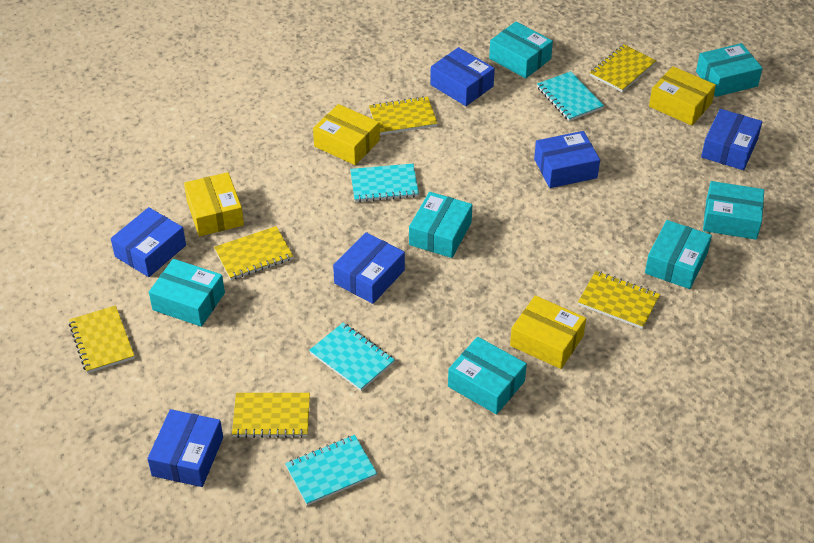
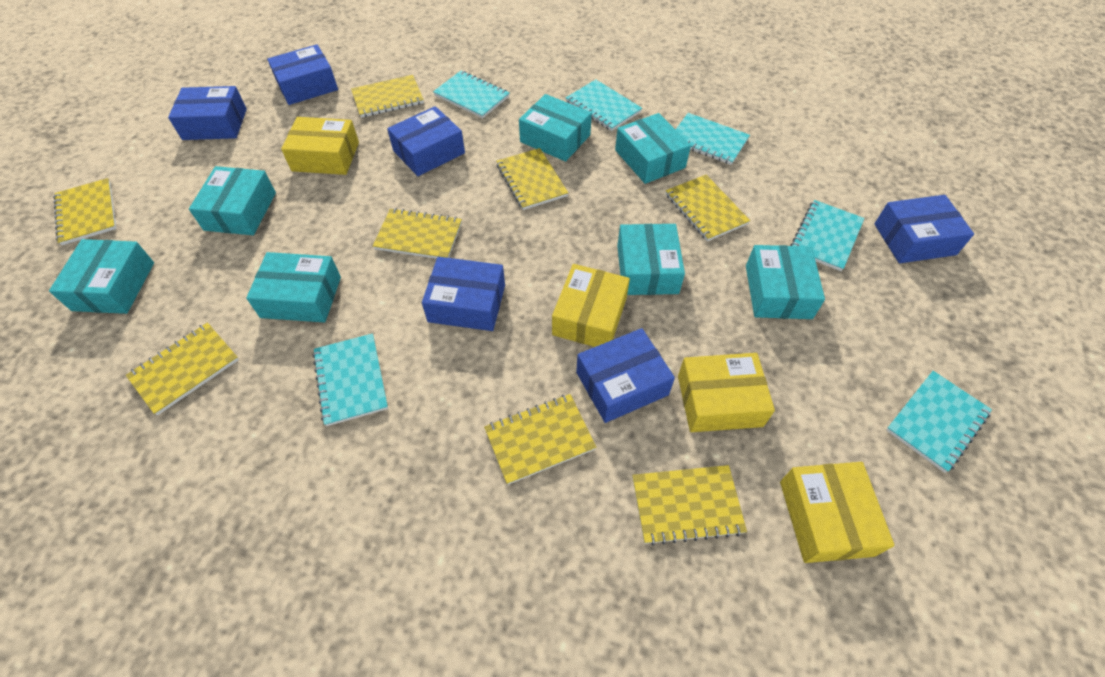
turquoise notebook: [285,435,377,506] [309,323,395,391] [350,164,419,202] [537,71,604,121] = 4 -> [313,333,388,426] [433,71,510,118] [566,80,642,131] [675,113,750,165] [790,200,864,271] [886,371,992,473] = 6
yellow notebook: [69,305,134,373] [214,226,293,280] [232,393,310,438] [369,96,438,135] [578,271,660,329] [590,44,656,92] = 6 -> [53,178,117,245] [126,323,239,415] [351,75,424,118] [373,208,462,259] [484,394,597,485] [496,148,568,210] [632,465,747,546] [666,175,750,241] = 8

